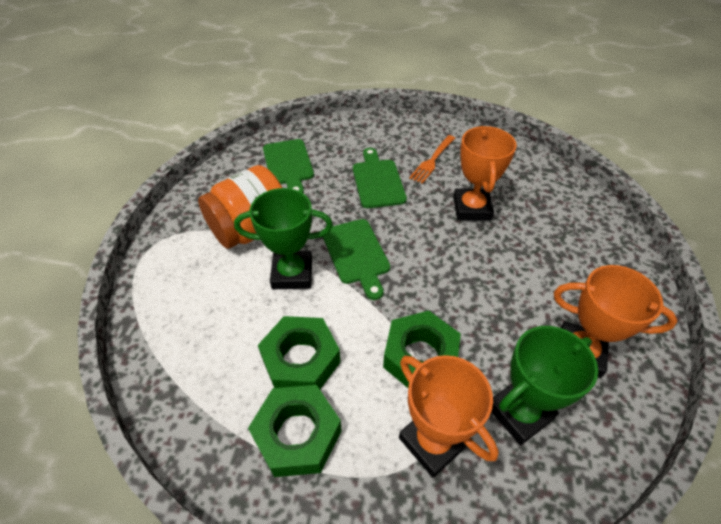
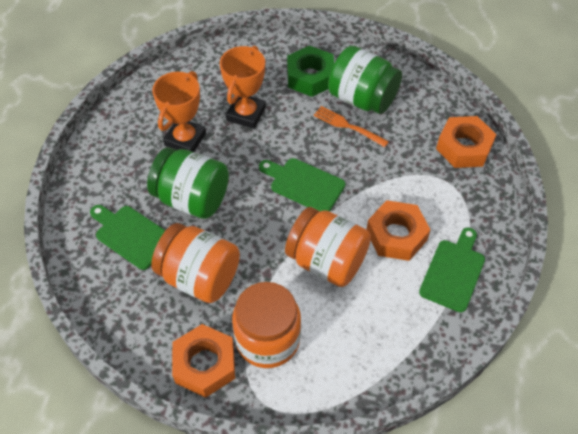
green jar: none = 0 -> [147,147,229,219] [328,46,402,114] = 2
green nut: [248,385,342,477] [258,316,341,389] [383,311,461,388] = 3 -> [287,46,334,97] = 1
green trophy: [234,188,333,289] [492,326,598,445] = 2 -> none = 0
orange jar: [198,165,282,249] = 1 -> [151,223,240,303] [232,282,301,368] [285,207,371,287] = 3
orange nut: none = 0 -> [172,324,235,398] [366,200,431,261] [436,116,496,168] = 3
orange trophy: [399,355,499,478] [453,126,517,221] [554,265,677,378] = 3 -> [152,71,206,152] [220,46,266,129] = 2

